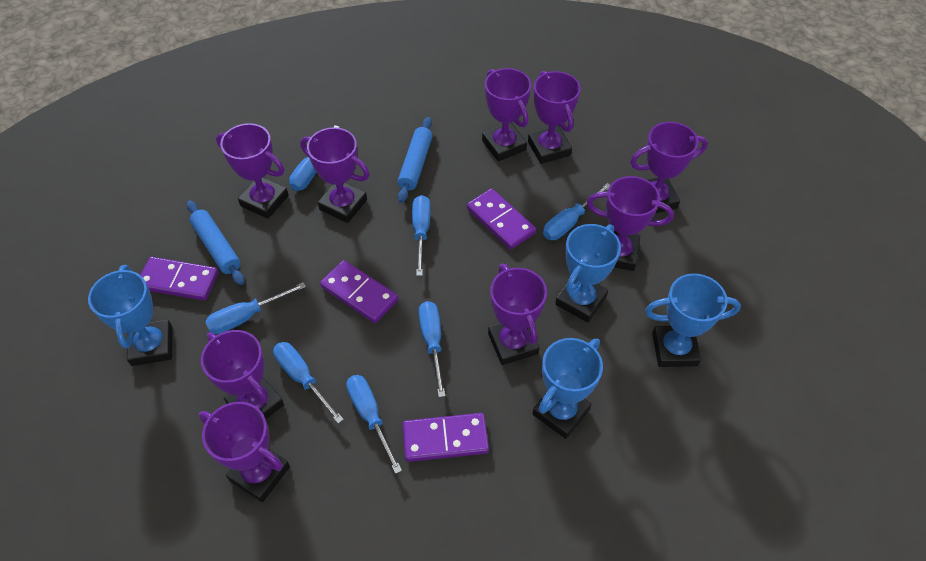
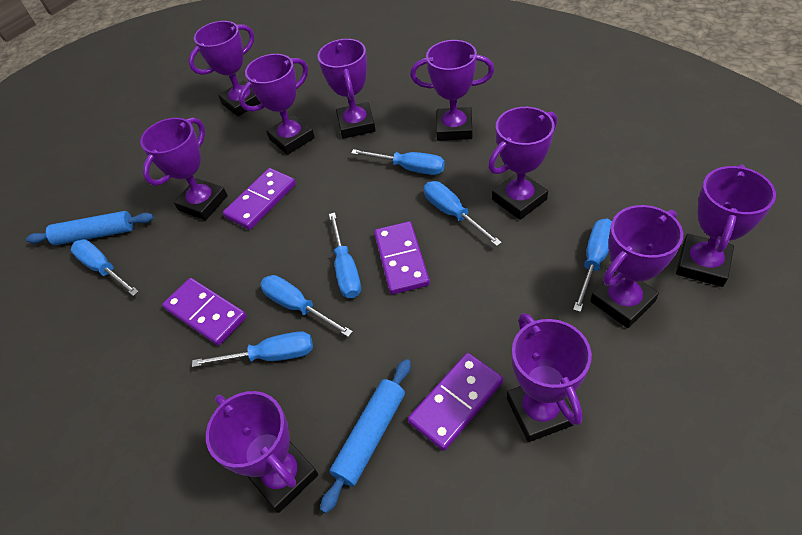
blue trophy: [88,265,172,366] [532,338,603,439] [555,224,621,323] [645,273,741,367] = 4 -> none = 0
purple trophy: [199,402,290,502] [201,330,284,419] [216,123,289,219] [300,127,370,223] [482,68,531,162] [488,264,547,365] [528,71,581,164] [587,176,674,271] [630,122,708,213] = 9 -> [140,117,228,220] [188,21,261,116] [206,391,318,513] [239,54,315,155] [318,39,376,139] [410,40,494,141] [488,107,557,220] [507,313,592,442] [590,205,683,328] [676,164,776,287] = 10

